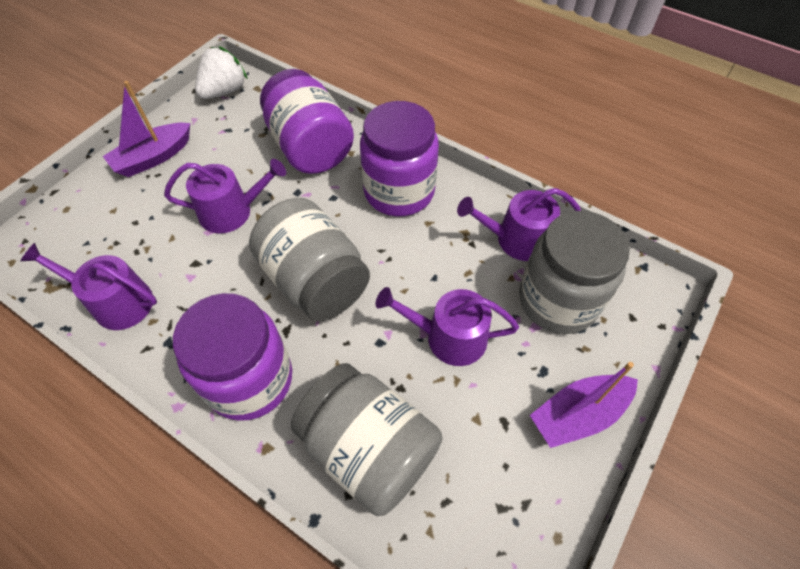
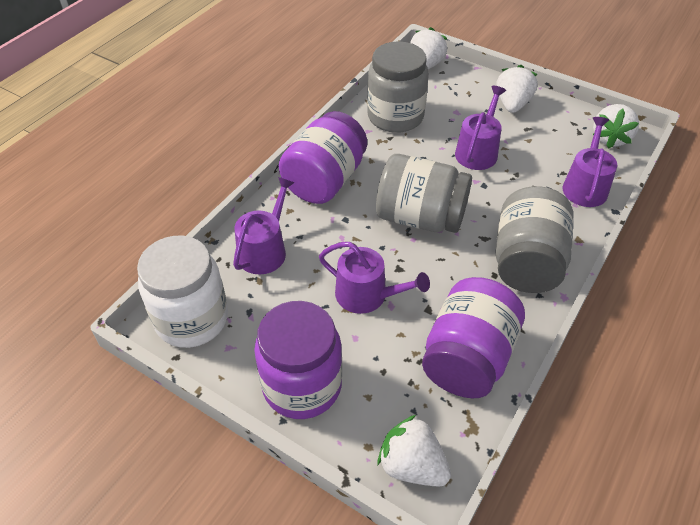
purple boat: [103,81,190,177] [530,362,638,448] = 2 -> none = 0
white jar: none = 0 -> [137,235,228,348] = 1
white strawberry: [195,46,248,99] = 1 -> [378,415,451,486] [410,27,447,69] [496,65,538,113] [593,104,639,149] = 4

